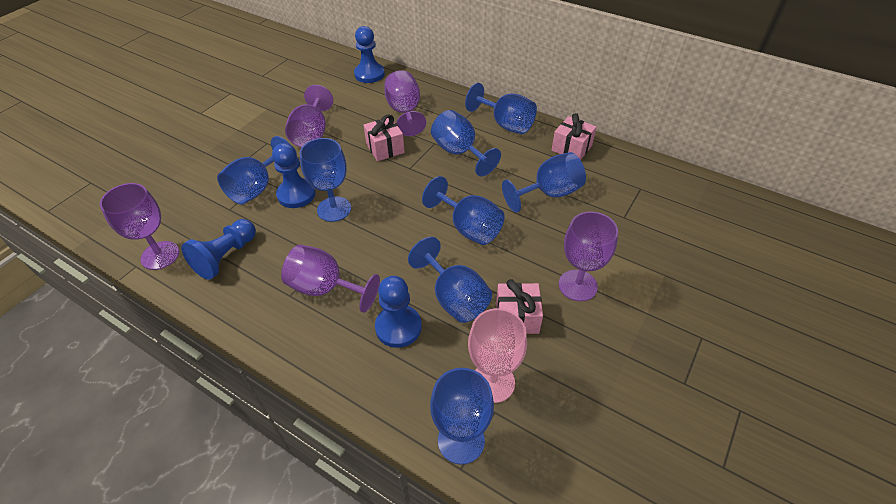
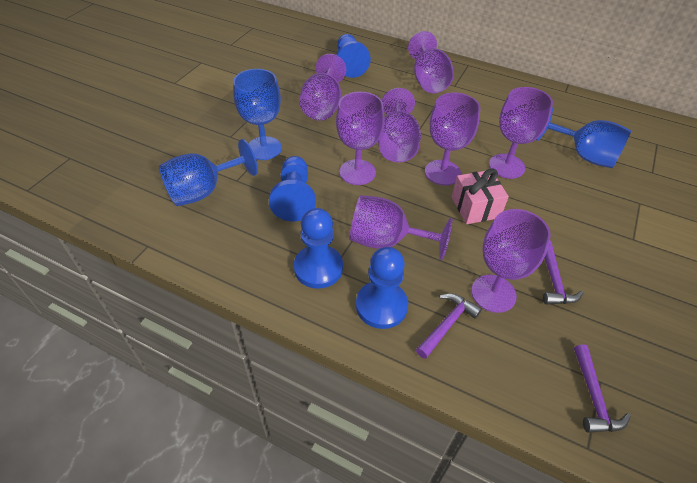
blue goblet: [217,136,290,204] [300,138,351,222] [408,237,492,323] [422,176,505,245] [430,368,494,464] [431,110,501,177] [465,83,537,134] [502,152,586,213] = 8 -> [159,139,258,206] [233,69,282,160] [536,107,632,168] = 3
pink gift: [363,114,405,161] [496,279,543,334] [552,113,597,160] = 3 -> [452,168,509,224] = 1
pink goblet: [468,308,527,403] = 1 -> none = 0
purple goblet: [100,183,179,270] [281,244,380,313] [285,85,333,148] [384,70,426,136] [559,211,618,301] = 5 -> [299,54,346,121] [336,92,384,185] [349,195,452,260] [378,88,421,162] [408,31,454,93] [425,92,480,186] [471,209,551,313] [489,87,553,179] = 8
purple hammer: none = 0 -> [416,294,482,359] [543,241,583,304] [574,344,631,433] = 3

